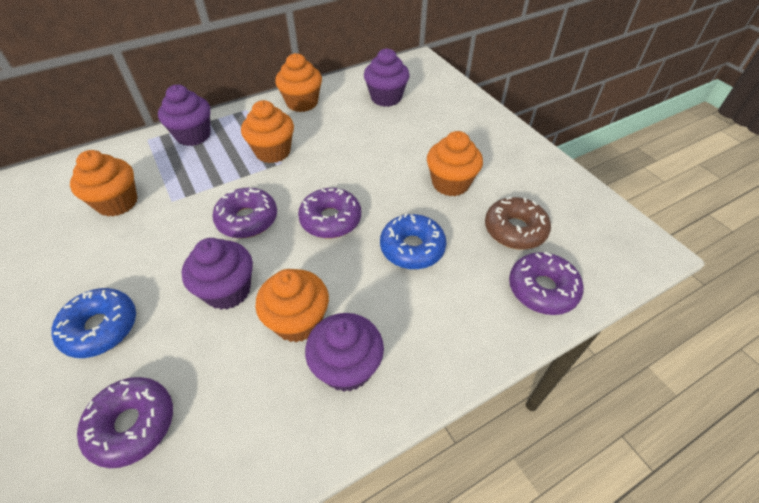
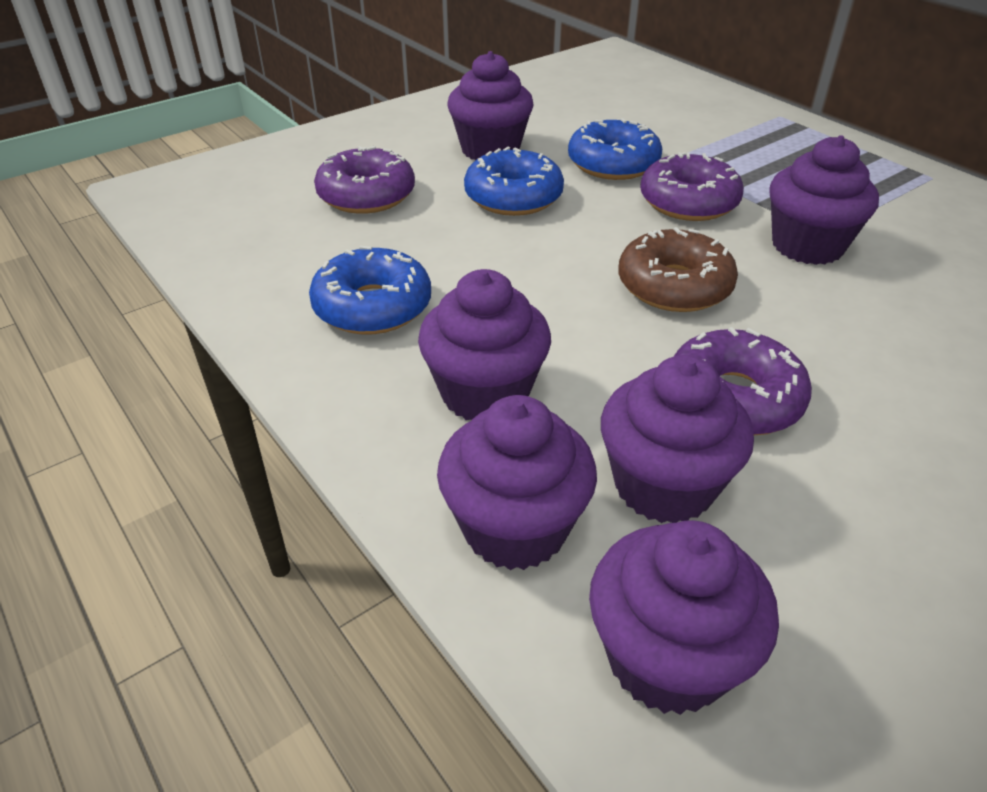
blue donut: [51,288,136,358] [380,213,447,269] = 2 -> [309,246,431,335] [464,147,564,216] [568,118,662,180] = 3
orange cupcake: [70,150,137,217] [241,100,294,163] [255,269,329,342] [275,53,322,112] [427,131,483,196] = 5 -> none = 0
purple cupcake: [158,85,211,146] [182,238,253,310] [305,313,384,392] [364,48,410,107] = 4 -> [418,269,551,420] [437,395,597,570] [447,51,534,160] [589,520,779,715] [601,355,754,523] [769,135,879,265] = 6
purple donut: [77,377,173,468] [213,188,277,238] [298,188,361,238] [509,252,584,315] = 4 -> [314,146,415,214] [640,152,744,221] [673,327,812,435] = 3

